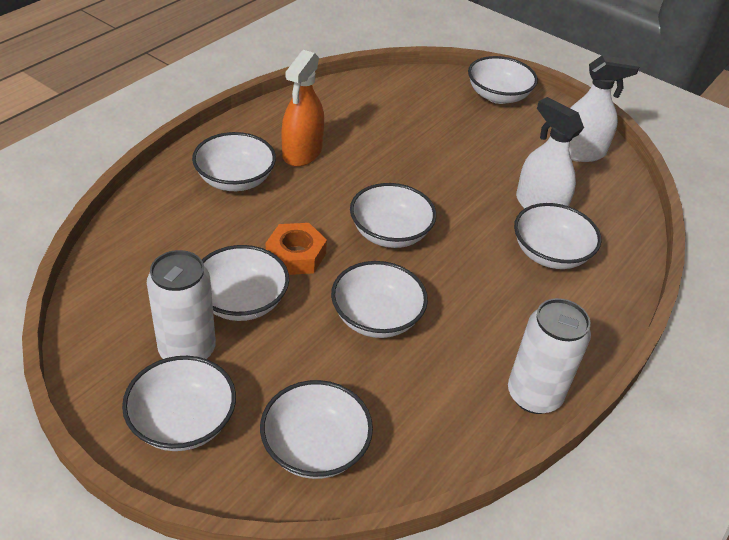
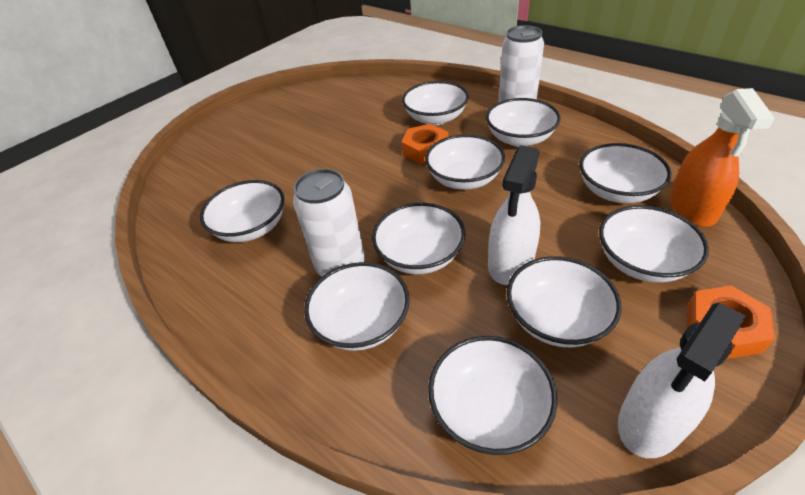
orange nut: [266,223,327,275] = 1 -> [402,124,449,164] [687,286,775,359] = 2
white bowl: [122,356,236,451] [192,132,276,191] [202,245,289,321] [260,380,373,479] [331,261,428,338] [350,183,436,248] [468,56,538,104] [514,203,601,269] = 8 -> [200,180,284,242] [304,262,410,351] [372,203,466,274] [402,81,469,125] [425,134,505,190] [428,336,557,455] [486,98,561,147] [507,256,622,347] [580,143,672,203] [599,205,709,283] = 10

